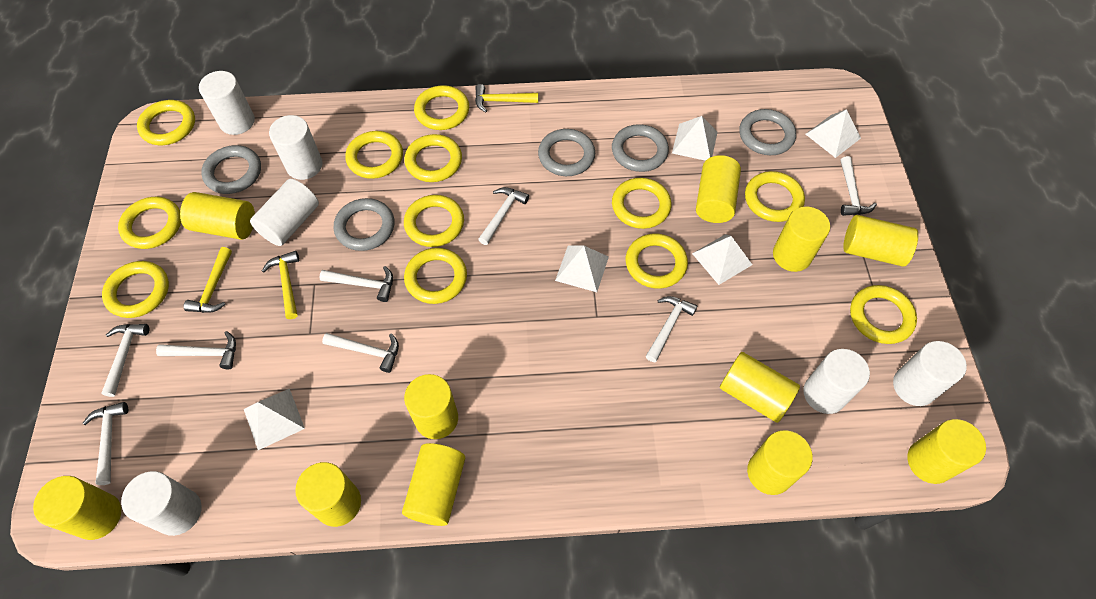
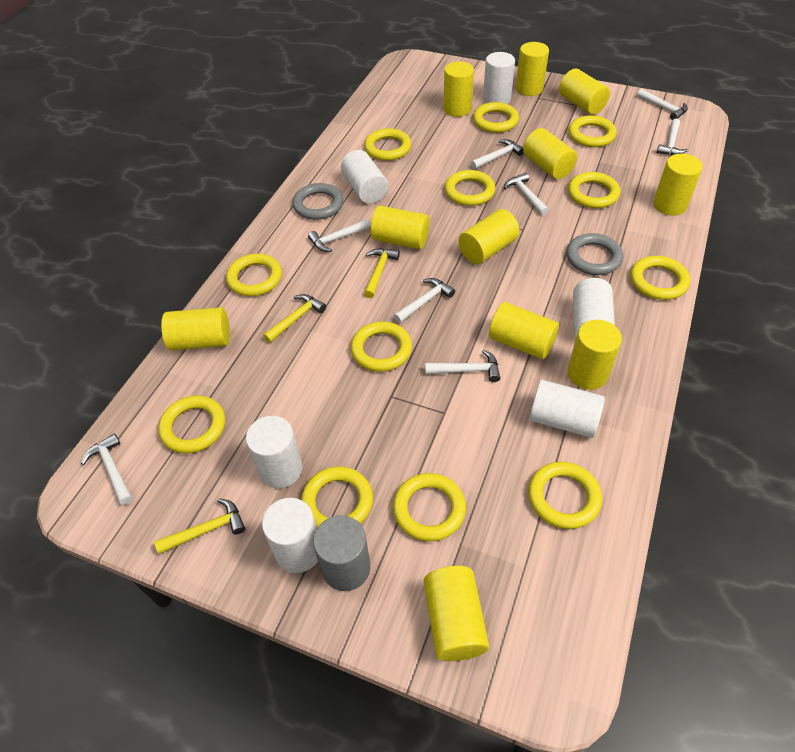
grey cylinder: none = 0 -> [313,515,370,591] = 1
grey ring: [201,145,261,194] [334,198,394,251] [538,129,595,176] [612,124,669,172] [739,109,796,155] = 5 -> [293,183,343,220] [566,233,623,275] = 2
white pyramid: [244,389,305,450] [555,245,609,292] [672,116,718,161] [692,234,753,285] [806,109,861,158] = 5 -> none = 0

